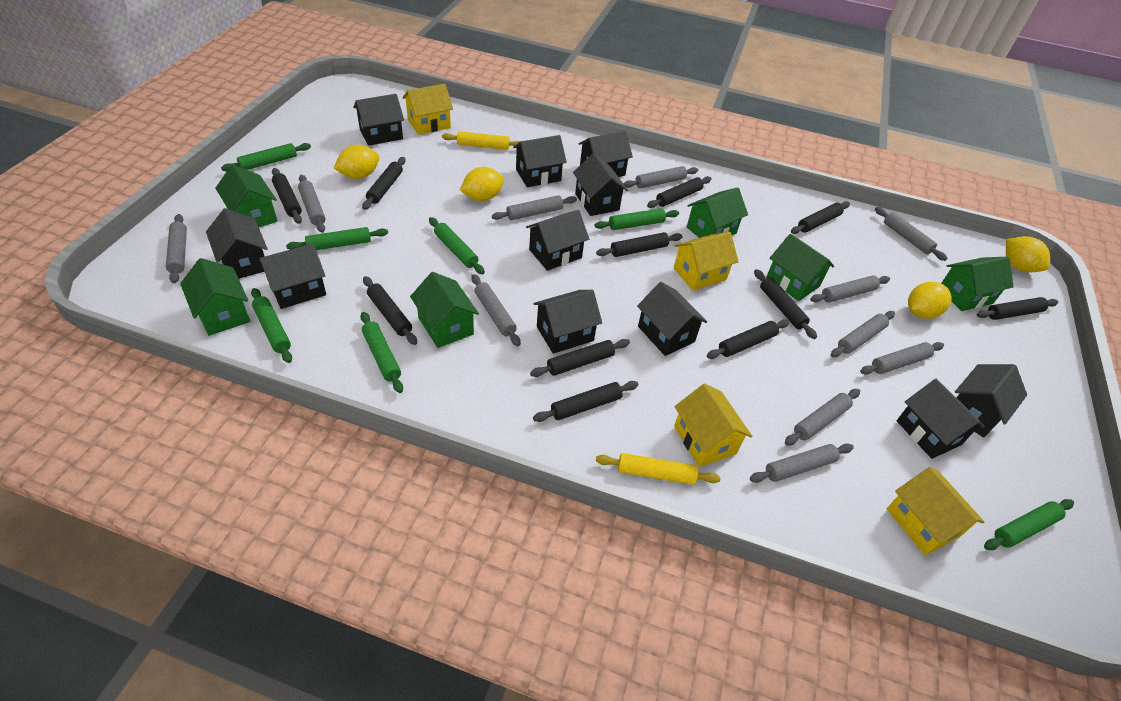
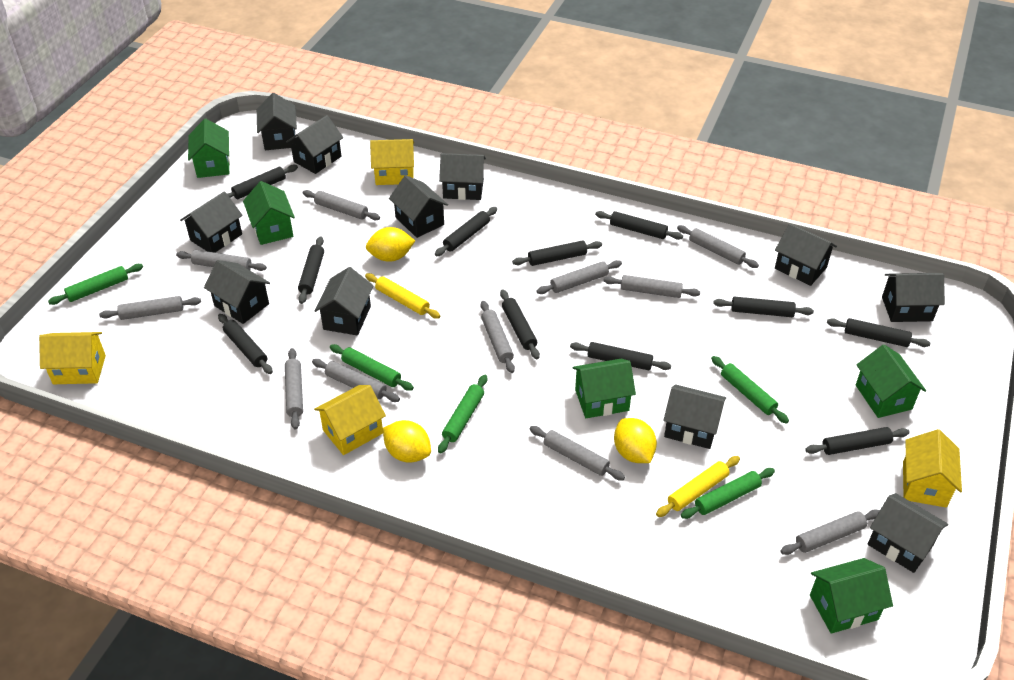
green house: [180,258,250,336] [215,164,277,227] [410,272,479,348] [687,187,748,238] [766,234,834,301] [941,257,1014,311] = 6 -> [188,119,230,178] [243,181,295,245] [573,359,636,418] [810,558,893,634] [856,345,926,418] = 5
green rolling pin: [221,143,311,171] [251,288,292,363] [286,227,388,250] [360,312,403,393] [429,217,485,274] [595,208,679,230] [984,499,1074,550] = 7 -> [48,264,143,305] [330,344,414,391] [438,375,487,453] [681,468,775,519] [711,356,789,424] = 5
yellow lemon: [334,145,379,179] [460,167,504,201] [908,282,952,319] [1006,236,1050,272] = 4 -> [366,227,415,262] [383,420,431,463] [614,418,657,463] = 3

